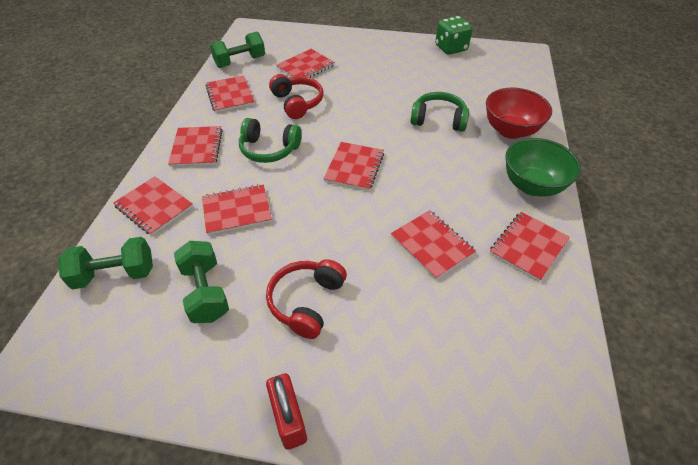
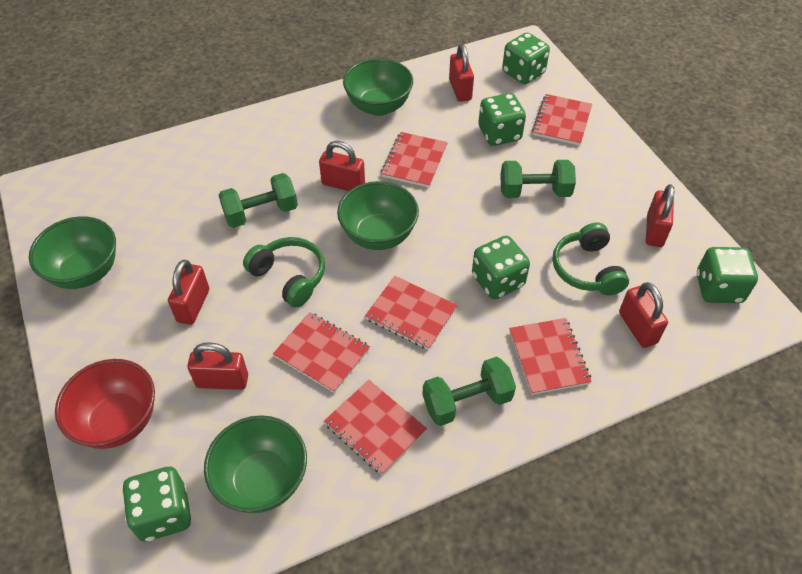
green bowl: [505,138,581,197] = 1 -> [29,216,116,289] [204,415,307,513] [337,181,419,250] [343,58,413,116] = 4
green dice: [435,16,473,55] = 1 -> [122,467,191,541] [472,236,530,299] [478,93,526,146] [502,33,550,84] [696,247,758,303] = 5
red headphones: [266,259,347,339] [269,74,323,119] = 2 -> none = 0
red notebook: [113,176,193,236] [168,126,223,167] [202,184,272,235] [205,75,255,113] [276,49,335,78] [323,142,384,191] [391,210,476,280] [490,212,570,282] = 8 -> [273,312,370,393] [324,380,427,475] [365,276,457,350] [381,132,448,188] [509,318,592,395] [532,94,592,146] = 6
red padlock: [266,373,307,450] = 1 -> [168,259,209,325] [187,342,248,390] [319,141,365,191] [449,44,474,102] [619,282,668,348] [646,184,674,247] = 6

